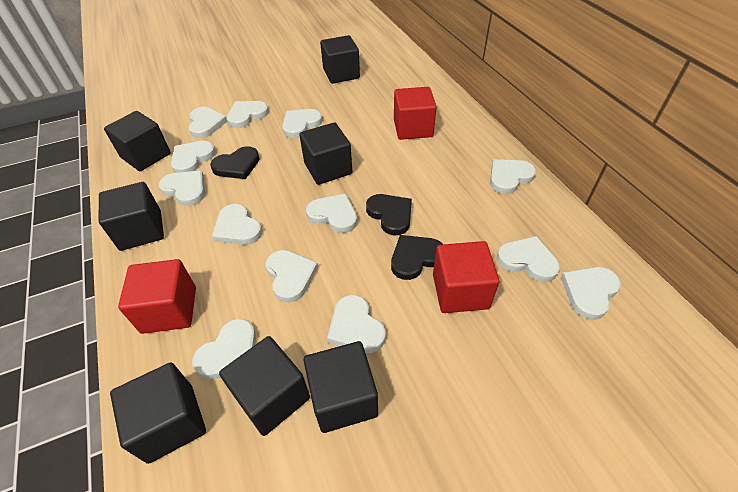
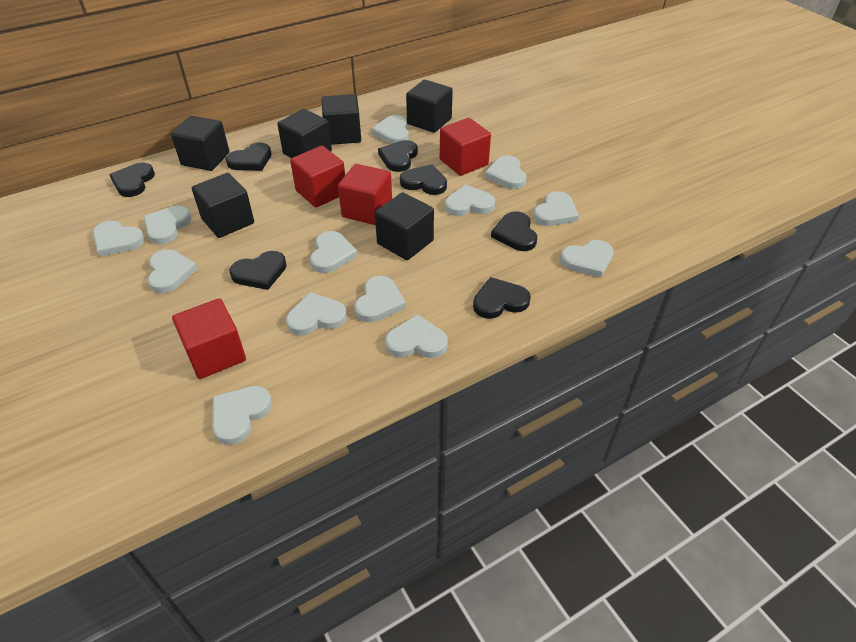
black cube: [99,182,164,251] [104,111,171,171] [110,363,206,464] [219,336,310,436] [299,123,353,185] [304,341,378,433] [320,35,360,84] = 7 -> [171,116,229,171] [192,173,254,238] [277,109,332,158] [322,94,361,145] [375,192,434,260] [406,80,453,133] = 6
black heart: [210,146,260,179] [366,194,412,235] [391,235,443,280] = 3 -> [110,163,155,197] [226,143,271,171] [229,251,287,290] [378,140,418,172] [400,164,447,195] [473,277,531,319] [491,212,537,251] = 7
red cube: [118,259,196,334] [394,87,437,140] [433,241,499,313] = 3 -> [172,298,246,379] [290,146,345,208] [338,164,392,225] [440,118,491,176] = 4

